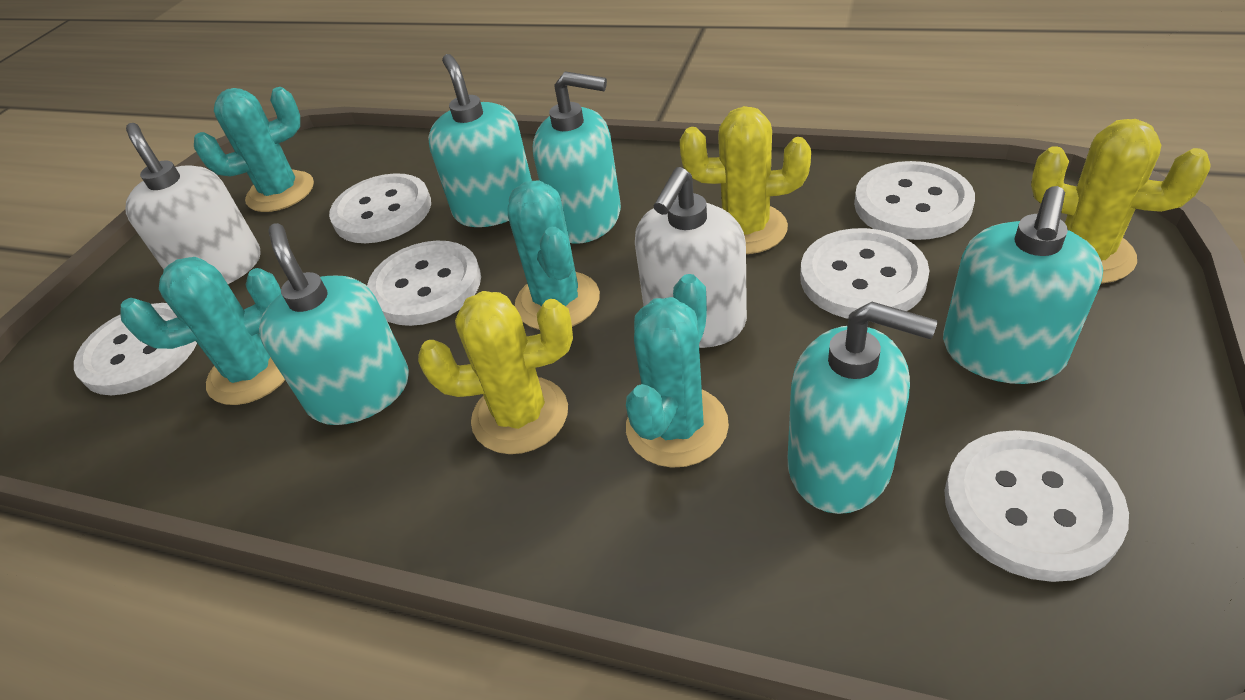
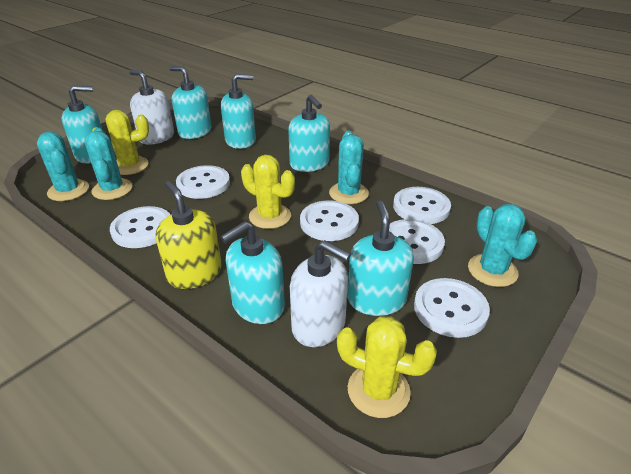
turquoise soap dispenser: [259,223,409,425] [428,54,532,227] [533,71,621,244] [788,302,937,514] [943,186,1103,384] = 5 -> [62,85,102,163] [169,66,211,139] [221,74,256,149] [221,221,285,324] [288,95,330,172] [348,201,414,316] = 6
yellow soap dispenser: none = 0 -> [156,181,222,289] = 1

